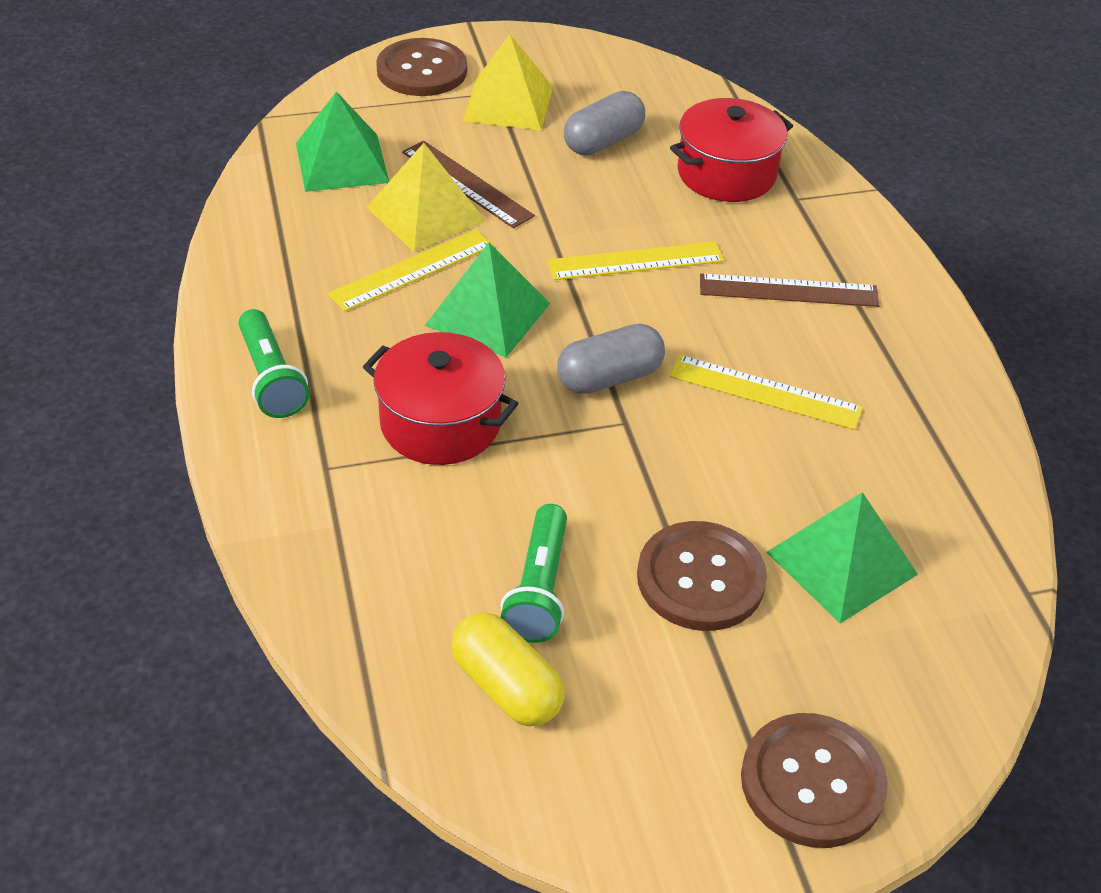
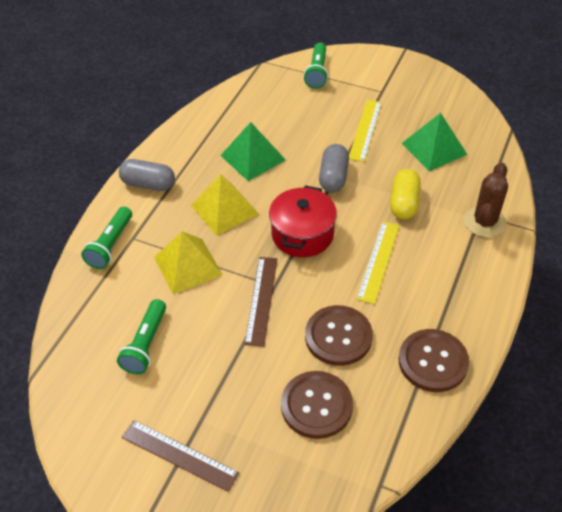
brown cactus: none = 0 -> [464,163,508,237] = 1
green flashlight: [239,309,309,418] [500,504,567,643] = 2 -> [81,207,132,269] [117,299,166,374] [304,43,328,89] = 3
green pyramid: [296,91,389,192] [425,242,550,357] [766,492,918,623] = 3 -> [220,122,286,181] [401,113,468,171] = 2
red pot: [363,332,519,465] [670,98,793,202] = 2 -> [269,185,337,257] = 1
yellow ruler: [328,230,494,312] [547,242,724,280] [670,355,863,430] = 3 -> [349,100,382,162] [356,222,400,304] = 2

